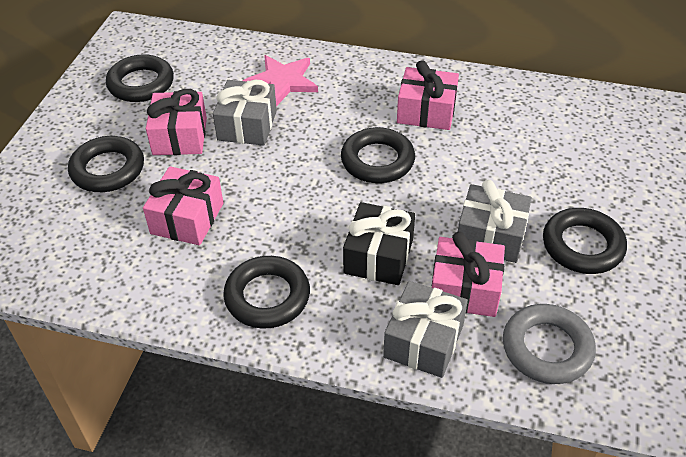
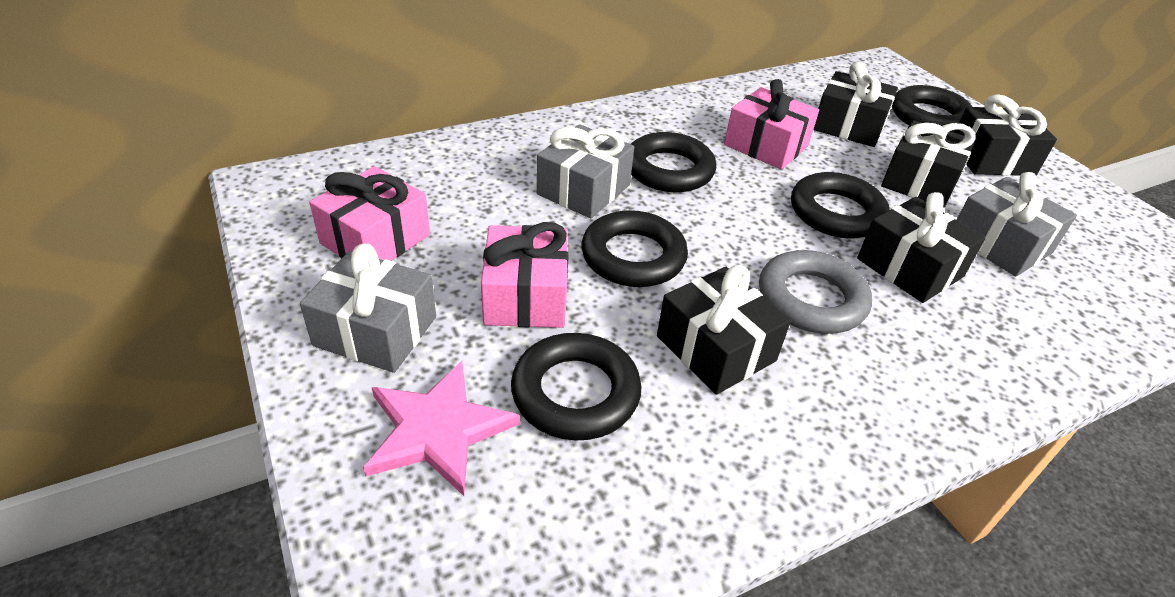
black gift: [343,202,415,285] = 1 -> [657,265,791,395] [813,62,898,147] [857,192,985,303] [881,120,976,208] [955,95,1057,176] = 5
pink gift: [143,166,223,245] [146,89,207,155] [397,60,459,130] [432,232,505,317] = 4 -> [309,166,430,261] [481,222,568,328] [724,79,819,169] = 3

